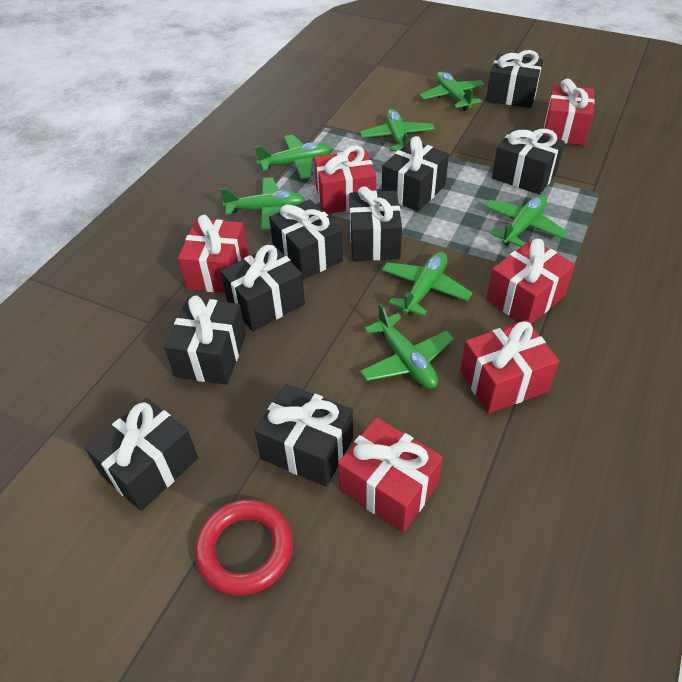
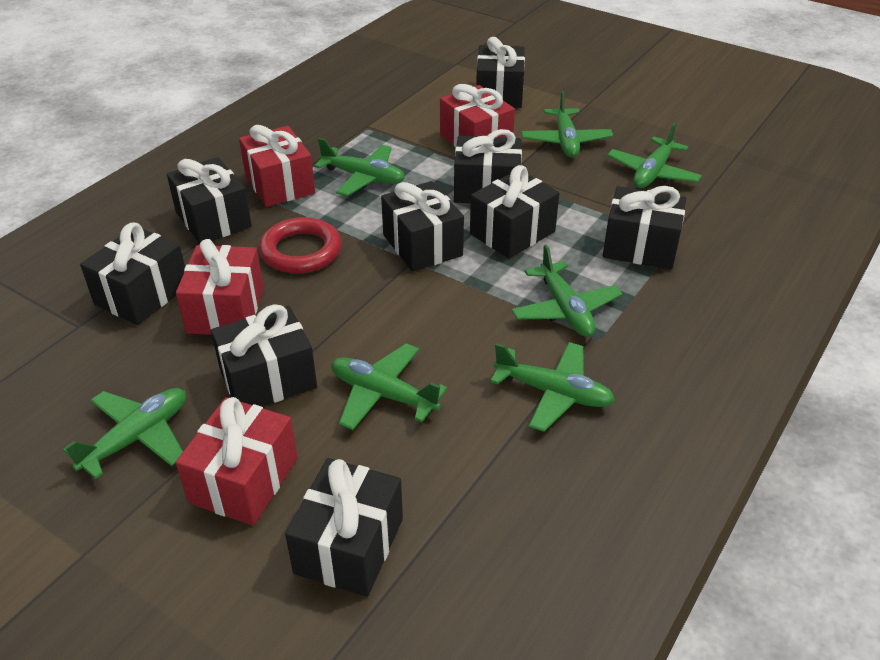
red gift: [178,215,249,293] [314,145,376,214] [338,417,443,532] [460,320,559,413] [486,239,575,324] [544,79,595,145] = 6 -> [175,397,298,526] [176,239,264,335] [239,125,315,207] [440,84,515,147] = 4

